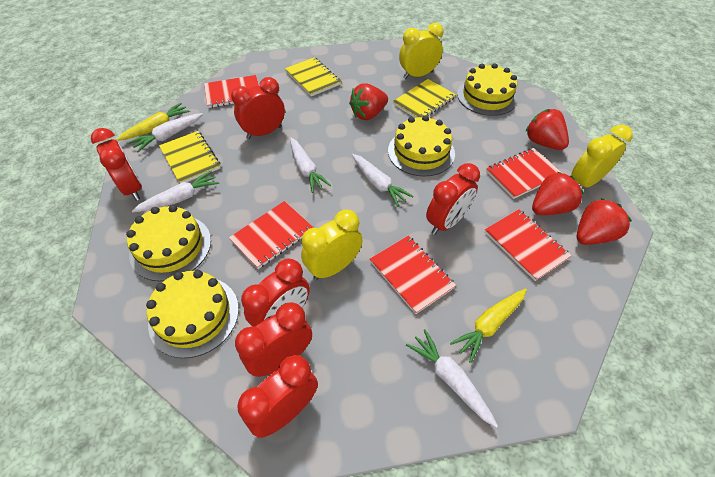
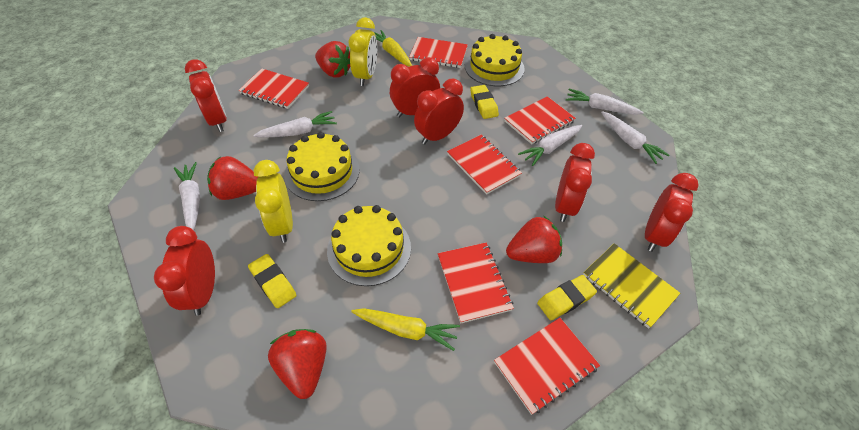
red notebook: [204,75,259,108] [229,201,314,269] [370,236,456,314] [485,209,571,281] [486,148,562,199] = 5 -> [238,68,309,109] [409,37,468,68] [438,242,514,323] [447,135,522,195] [494,318,600,415] [504,96,576,144] = 6
yellow cake: [126,205,211,281] [146,270,239,358] [388,115,455,177] [457,63,518,116] = 4 -> [284,132,360,201] [327,205,411,286] [465,34,525,86] = 3
yellow clock: [301,210,363,280] [399,23,443,79] [571,125,633,188] = 3 -> [254,160,293,243] [349,17,377,86] = 2
yellow eraser: none = 0 -> [248,254,297,308] [470,85,499,119] [537,275,597,320] = 3
yellow notebook: [159,131,221,183] [285,57,341,96] [393,79,456,118] = 3 -> [583,243,681,329] = 1

